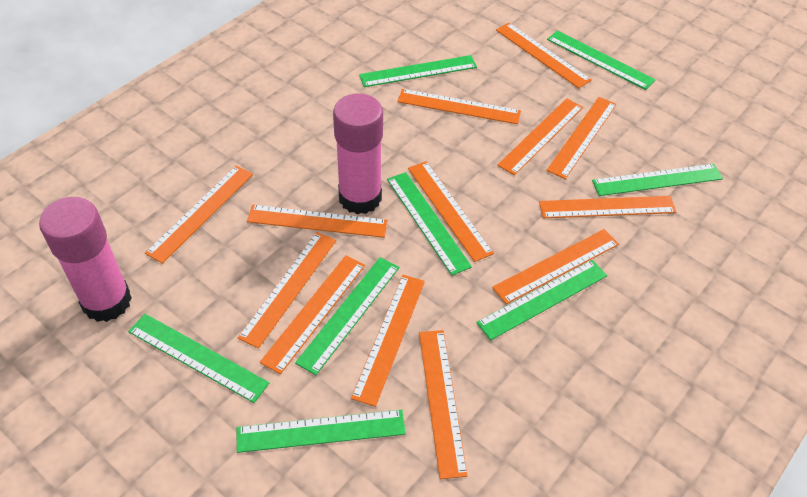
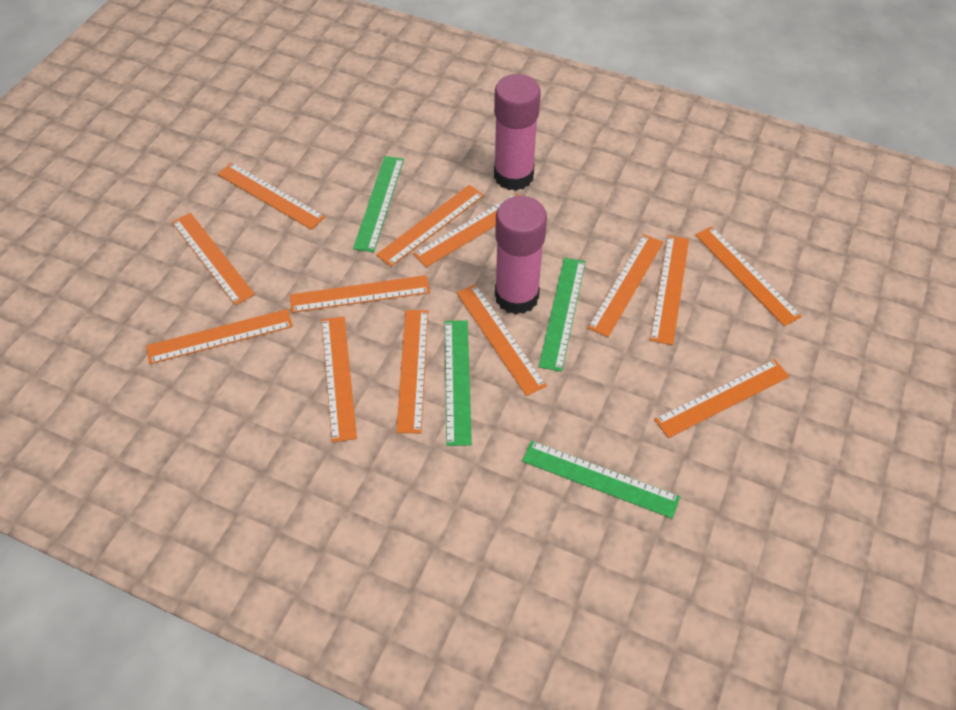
green ruler: [128,314,269,403] [237,410,406,453] [295,257,399,375] [359,55,477,87] [387,172,472,276] [476,260,607,341] [547,31,655,90] [592,164,723,196] = 8 -> [353,156,404,252] [445,320,472,446] [522,441,680,519] [539,258,586,372] = 4

